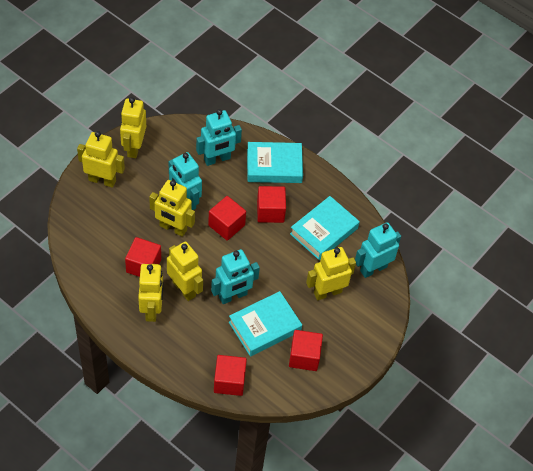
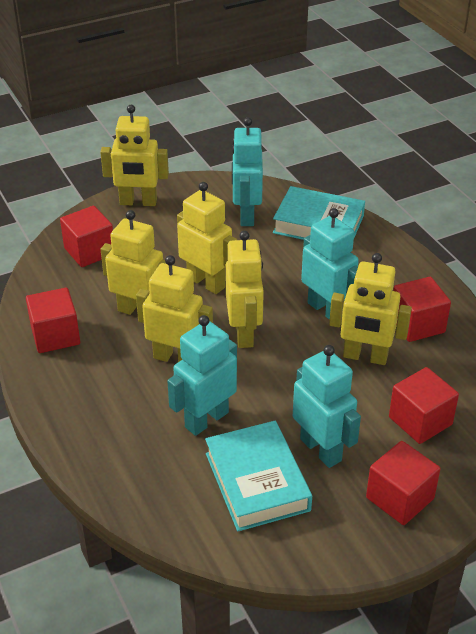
turquoise book: [229,291,302,357] [247,142,303,183] [290,196,360,260] = 3 -> [205,421,312,531] [273,186,365,240] = 2

